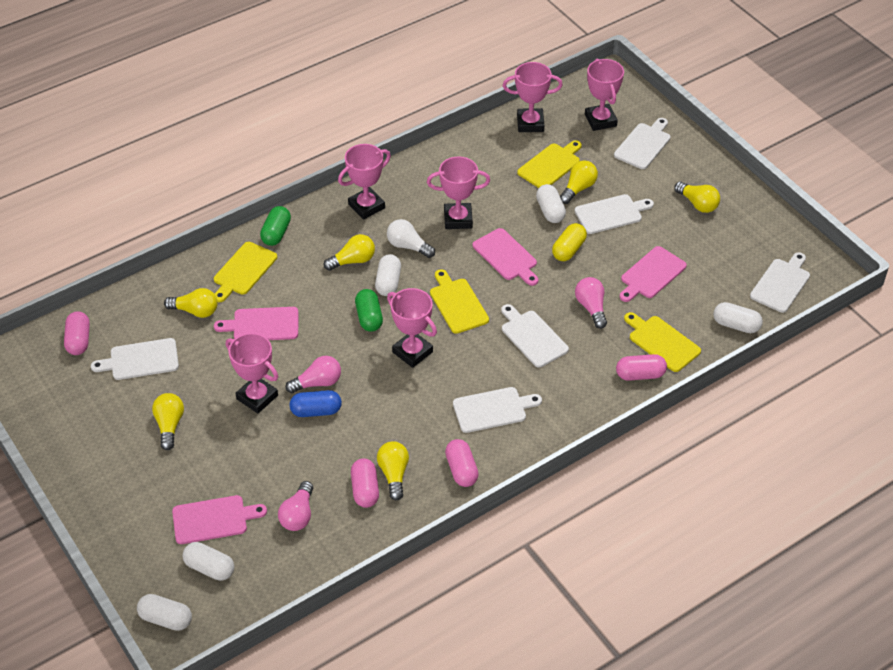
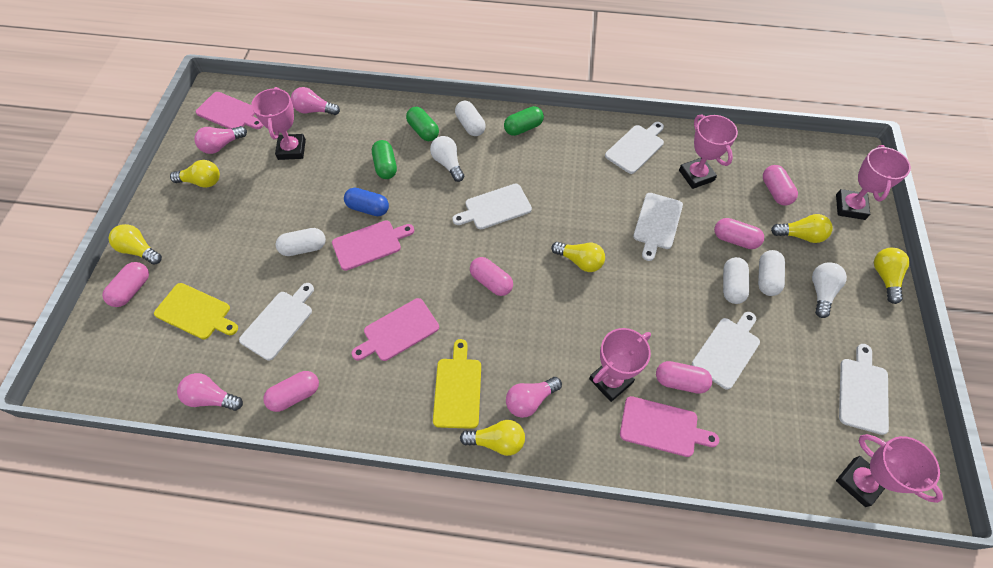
green capsule: [260,206,291,246] [355,289,383,332] = 2 -> [372,140,397,179] [406,107,439,141] [504,106,544,136] = 3
pink capsule: [64,311,90,355] [351,458,379,508] [445,439,479,487] [616,354,667,381] = 4 -> [102,262,149,307] [264,371,319,412] [470,257,513,296] [656,361,712,394] [714,218,764,249] [763,165,798,206] = 6
pink light bulb: [278,481,313,531] [285,356,341,393] [575,277,607,329] = 3 -> [177,373,243,411] [194,126,247,154] [291,87,340,115] [506,377,562,418] = 4
pink trophy: [226,333,278,413] [338,144,391,220] [387,288,437,368] [427,156,490,229] [503,62,563,132] [585,58,624,131] = 6 -> [251,87,306,160] [589,328,651,402] [679,114,738,189] [836,145,911,220] [836,434,943,507] = 5
white capsule: [137,594,192,631] [182,542,234,581] [375,254,401,296] [536,184,566,223] [713,302,763,333] = 5 -> [276,228,326,256] [455,101,486,136] [723,257,749,304] [758,250,785,296] = 4
white light bulb: [387,219,435,258] = 1 -> [430,136,465,182] [812,262,847,318] = 2
yellow capsule: [552,223,587,261] = 1 -> none = 0
yellow cutting board: [214,242,277,302] [430,269,489,334] [517,140,582,188] [624,312,701,372] = 4 -> [154,283,238,340] [433,339,481,429] = 2

